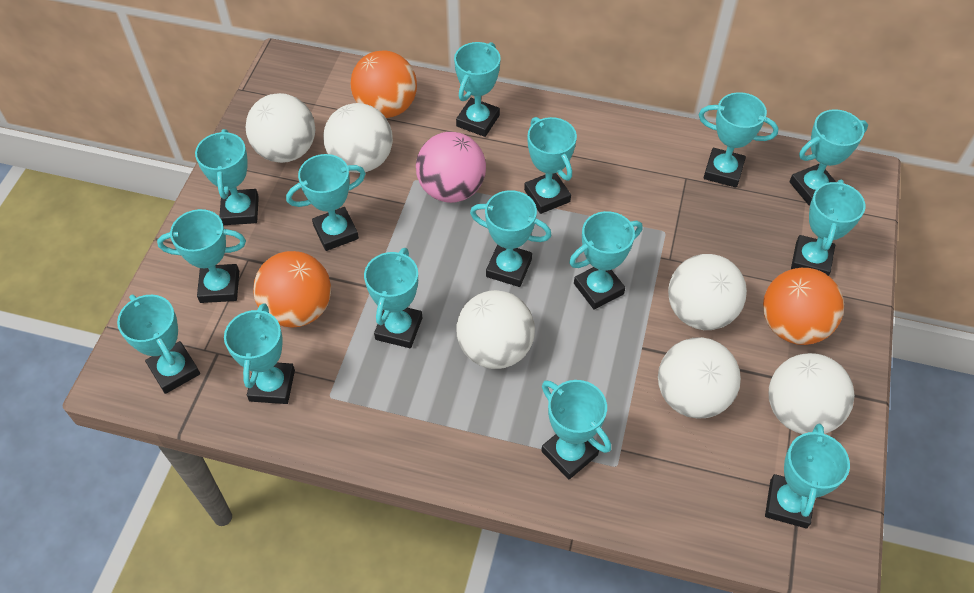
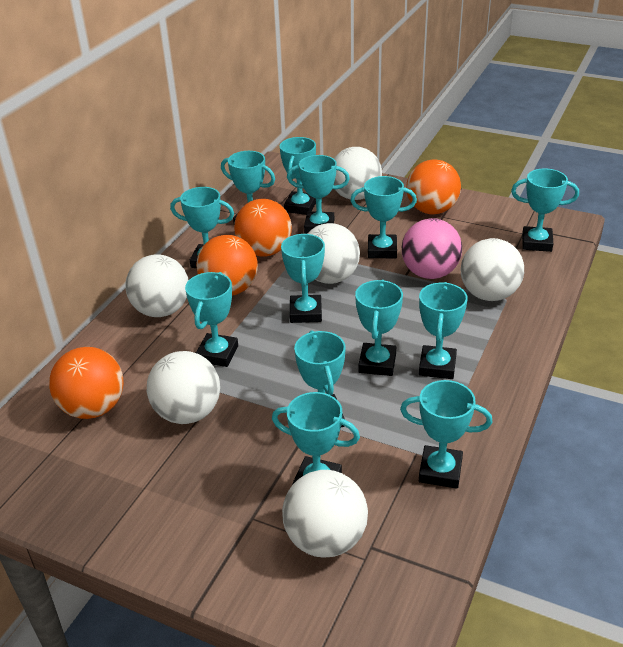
orange ball: [253,251,331,328] [350,50,417,118] [763,268,844,345] = 3 -> [49,347,124,419] [196,235,258,296] [234,199,292,257] [406,159,461,214] = 4
turquoise trophy: [117,295,200,394] [157,209,246,303] [195,129,259,225] [224,303,295,404] [286,154,366,251] [364,248,422,348] [454,42,501,137] [470,190,552,287] [524,117,577,214] [541,380,611,479] [569,211,642,309] [699,92,779,187] [765,424,850,528] [789,109,868,206] [791,180,865,276] = 15 -> [170,187,234,268] [185,272,238,367] [221,151,275,223] [272,392,360,485] [280,137,316,215] [281,234,325,323] [287,155,350,234] [294,331,346,427] [350,176,417,258] [355,280,403,376] [400,380,492,489] [419,282,468,379] [511,168,579,252] = 13

